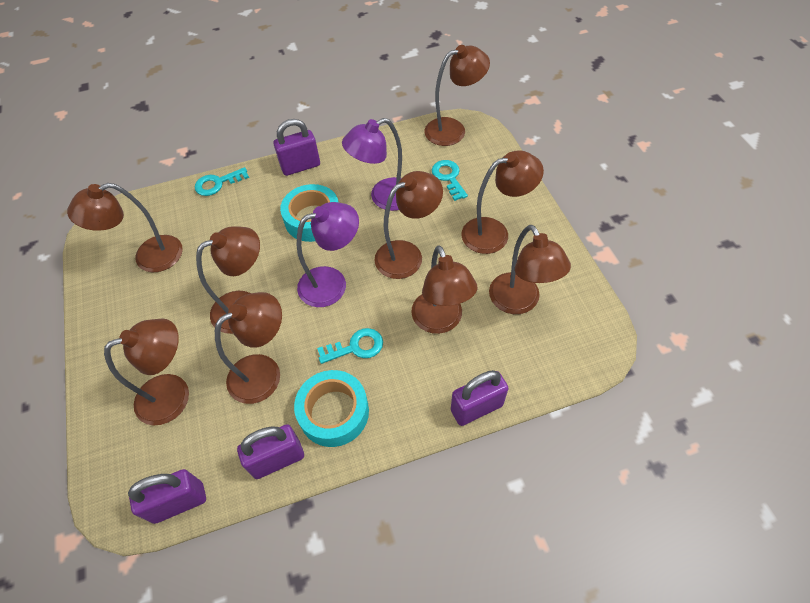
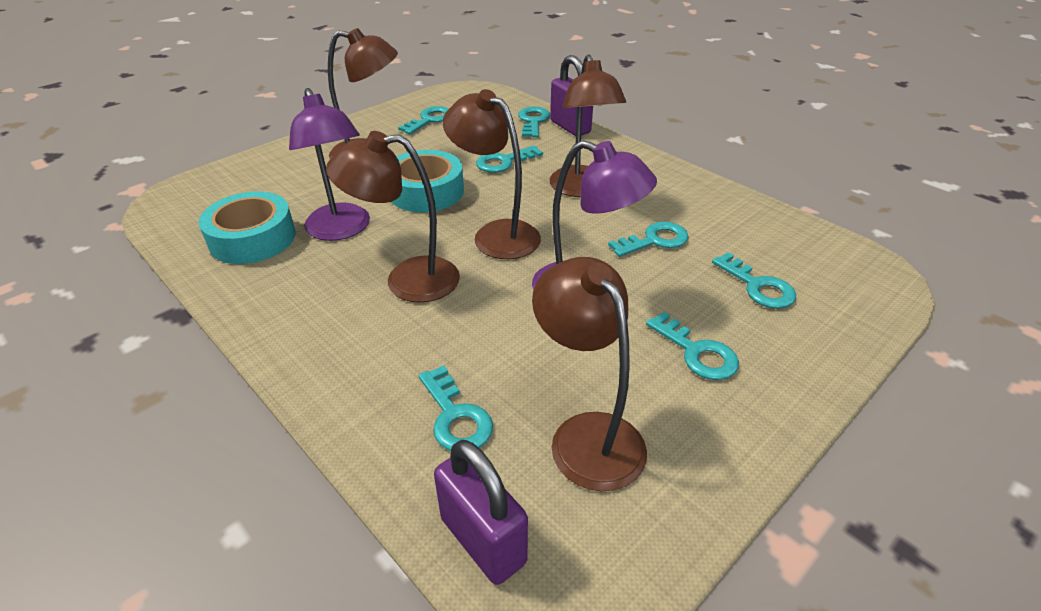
brown lamp: [67,183,183,272] [104,318,189,426] [196,226,260,334] [215,292,282,404] [374,171,443,279] [411,245,478,334] [424,45,490,146] [462,150,544,254] [489,225,571,314] = 9 -> [326,131,460,303] [328,28,398,159] [443,89,541,259] [532,257,647,492] [549,54,626,197] = 5
purple padlock: [128,469,206,524] [237,424,304,479] [273,119,320,176] [451,370,509,426] = 4 -> [434,440,528,585] [550,55,593,136] = 2
turquoise key: [195,167,249,196] [317,328,383,364] [432,160,468,201] = 3 -> [398,106,449,134] [419,365,493,451] [476,145,543,173] [518,106,550,137] [608,222,689,257] [646,312,739,380] [712,252,796,309] = 7

